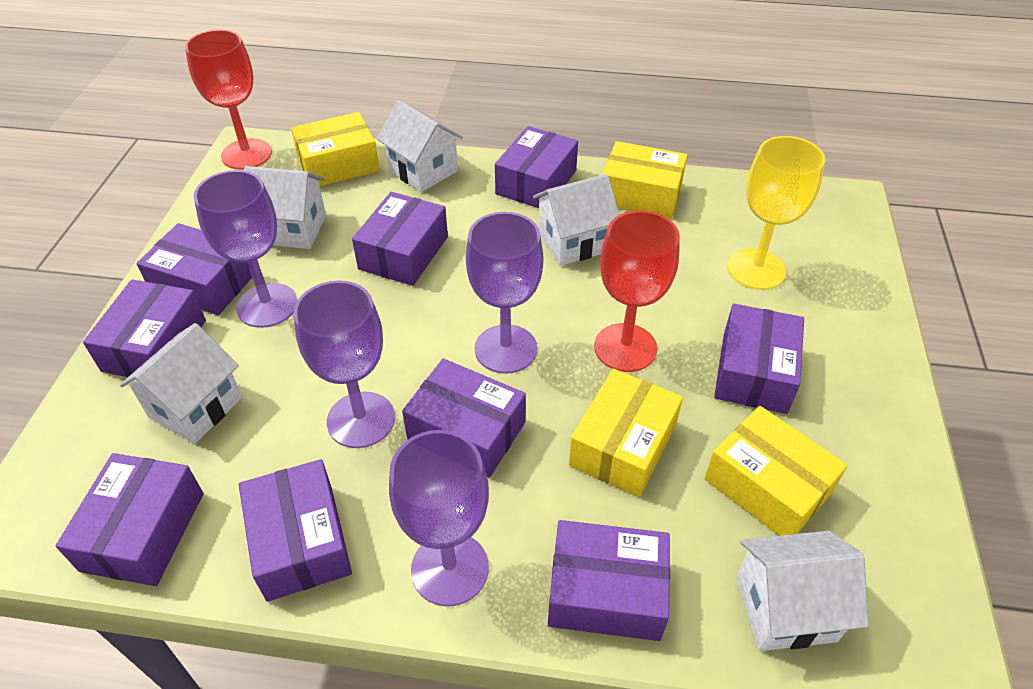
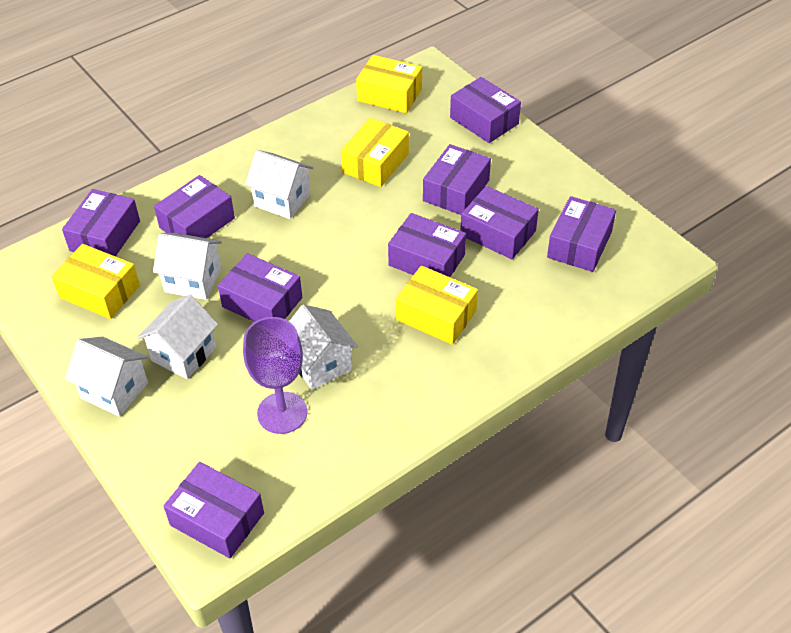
purple goblet: [194,170,298,328] [294,281,395,448] [389,430,489,606] [466,212,543,374] = 4 -> [243,317,307,434] = 1
red goblet: [185,29,272,170] [594,210,680,372] = 2 -> none = 0
yellow goblet: [728,136,825,290] = 1 -> none = 0

